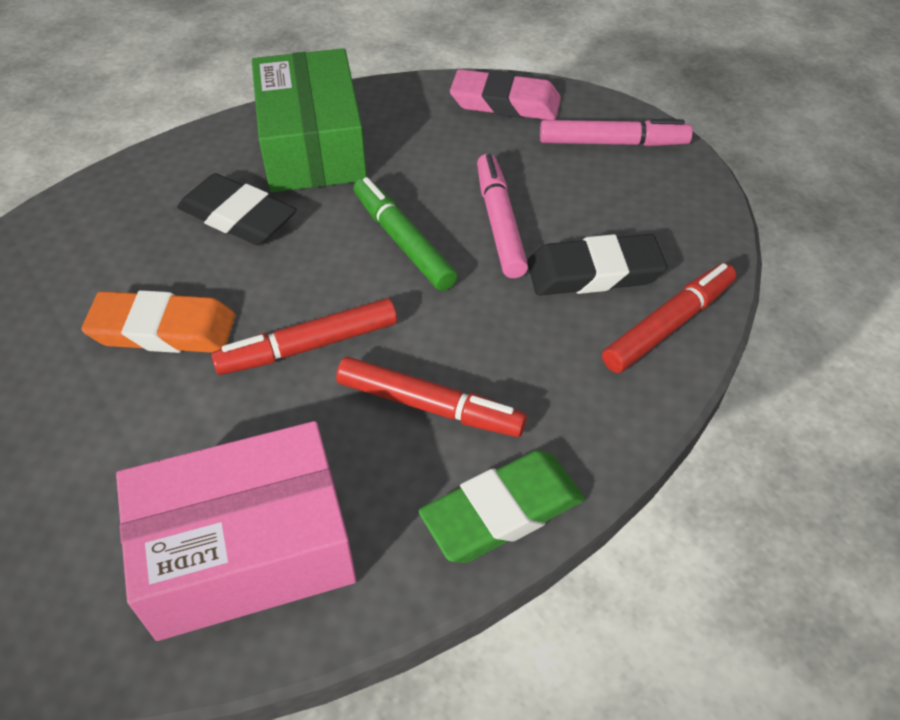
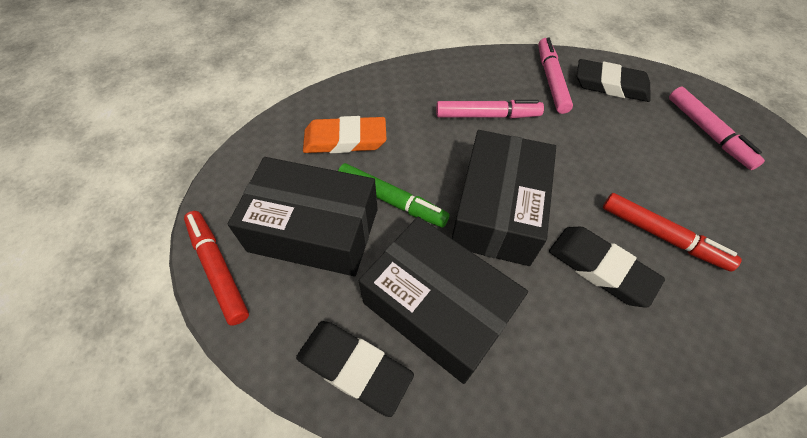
black box: none = 0 -> [228,157,378,277] [358,216,528,384] [452,130,556,266] = 3
black eraser: [177,173,297,246] [527,234,667,296] = 2 -> [296,321,414,417] [549,227,665,308] [577,59,650,102] = 3
green box: [252,48,367,192] = 1 -> none = 0
green eraser: [419,450,585,563] = 1 -> none = 0
pink box: [116,421,357,641] = 1 -> none = 0
pink eraser: [450,69,561,120] = 1 -> none = 0
pink marker: [477,154,528,278] [540,119,693,146] = 2 -> [436,100,544,118] [538,38,573,114] [669,87,765,170] = 3
red marker: [211,298,397,375] [336,357,527,437] [602,263,736,373] = 3 -> [184,211,249,326] [603,193,742,272] = 2

